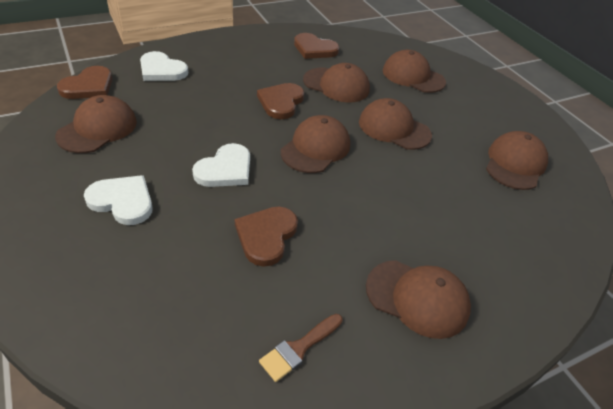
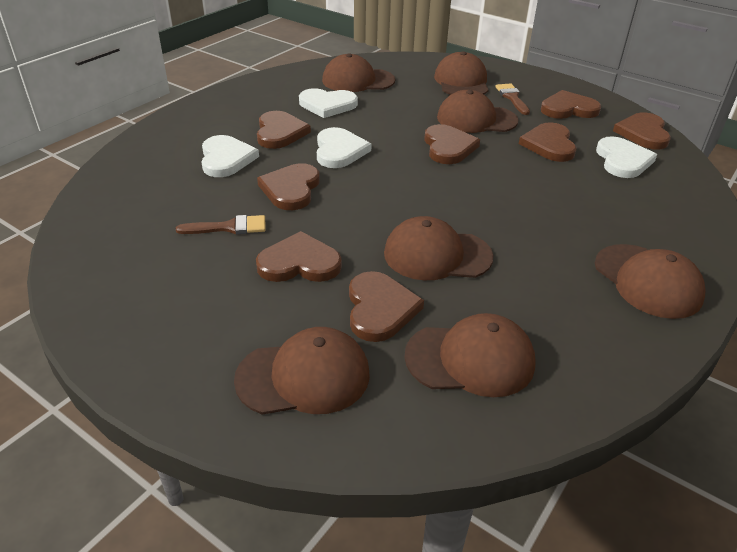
brown brush: [259,314,343,382] = 1 -> [176,215,266,234] [495,84,530,115] = 2
brown heart: [57,66,113,99] [235,207,298,267] [257,83,304,119] [294,33,339,59] = 4 -> [256,231,342,282] [257,111,311,149] [257,163,320,210] [349,271,424,342] [424,124,480,164] [519,122,576,162] [541,90,601,119] [613,112,671,149] = 8
white heart: [84,175,153,225] [140,51,188,81] [192,143,250,187] = 3 -> [201,135,259,177] [299,88,358,118] [317,127,371,168] [596,136,657,178] = 4

